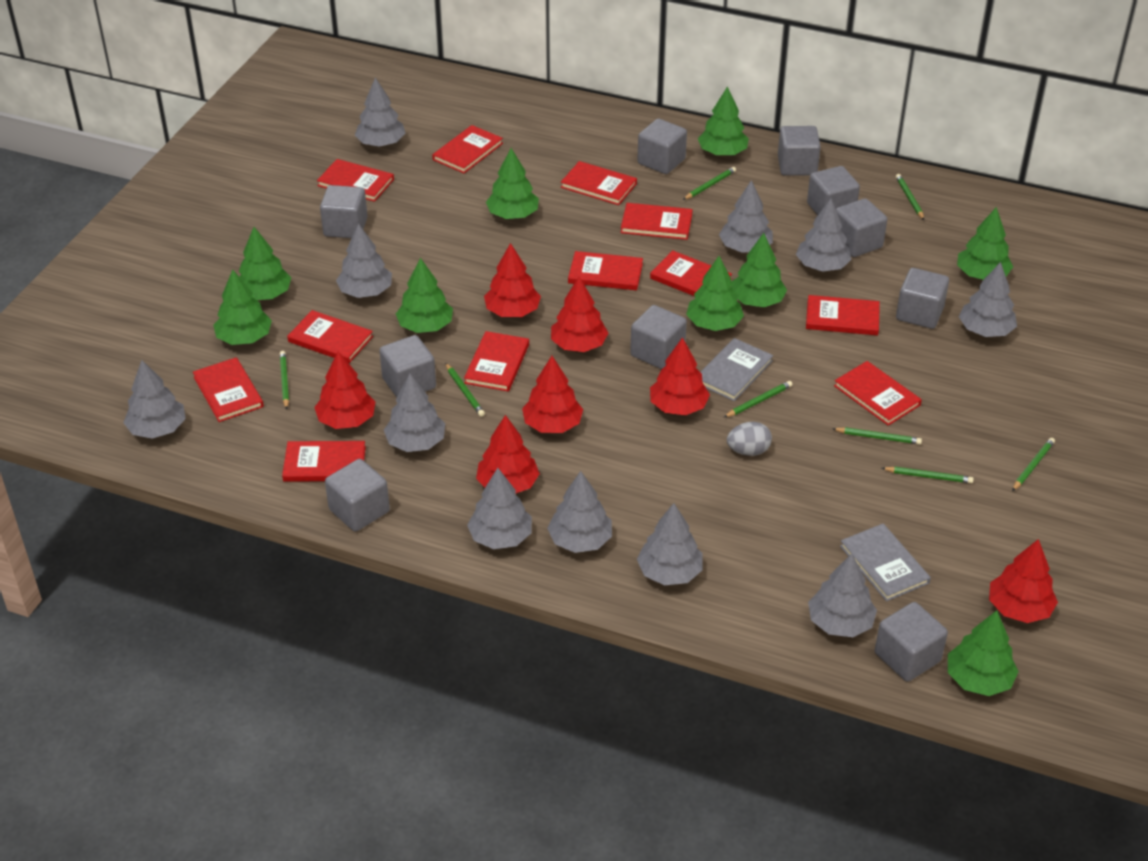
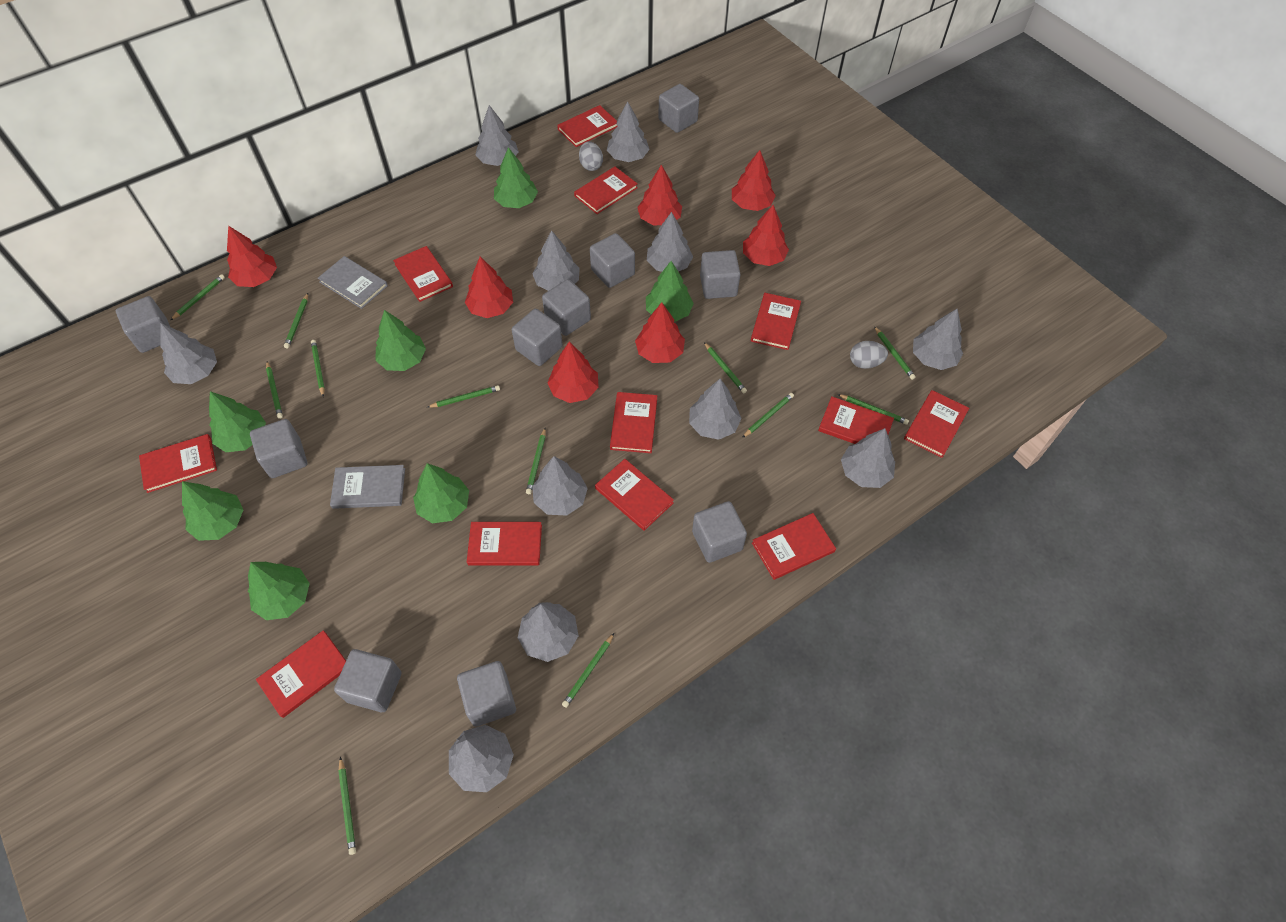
green pencil: [280,351,289,410] [446,363,485,416] [683,167,736,200] [724,381,792,417] [833,427,922,444] [882,467,974,483] [896,174,924,220] [1012,438,1055,491] = 8 -> [171,274,225,320] [266,361,283,419] [284,293,308,348] [311,340,325,397] [338,757,356,855] [428,385,500,408] [526,428,546,494] [562,633,614,708] [704,342,747,393] [742,393,794,438] [837,394,909,425] [874,326,916,380] = 12
green tree: [213,270,272,345] [239,227,291,300] [396,258,453,333] [486,148,539,219] [686,256,744,331] [698,86,749,156] [731,233,787,307] [948,610,1019,696] [957,207,1013,280] = 9 -> [182,481,243,541] [209,391,266,452] [248,562,310,620] [375,310,426,371] [413,463,469,523] [494,147,538,208] [646,261,694,322] = 7
grey egg: [727,422,772,456] = 1 -> [579,141,603,171] [850,341,888,369] = 2

